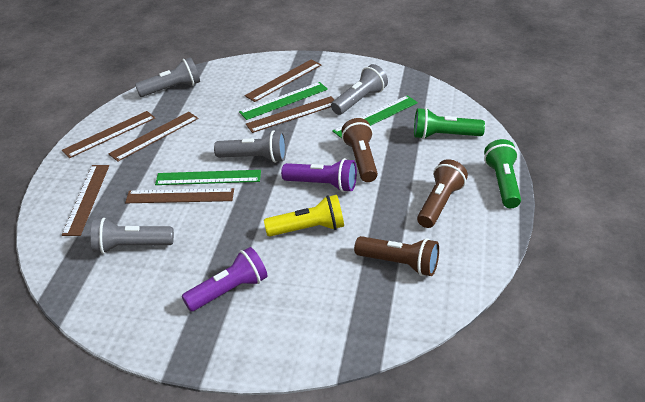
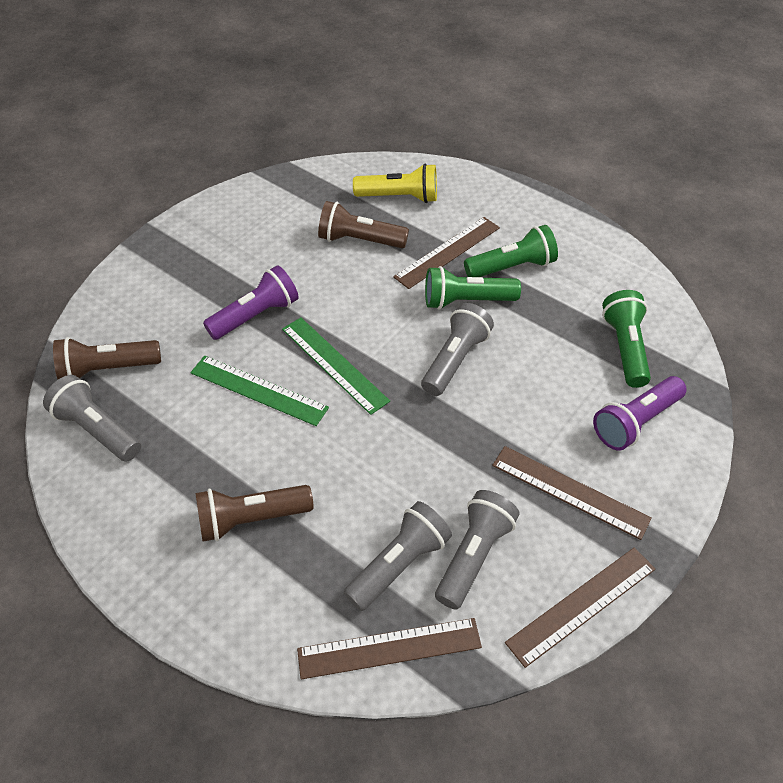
brown ruler: [62,111,155,158] [62,165,109,236] [109,112,199,162] [125,188,234,203] [245,59,321,102] [246,96,334,133] = 6 -> [297,618,482,679] [393,217,500,289] [492,446,652,540] [505,547,655,668] = 4
green flashlight: [414,108,485,139] [484,139,521,208] = 2 -> [425,266,521,310] [464,225,558,277] [602,290,651,388] = 3
green ruler: [155,170,261,185] [239,82,328,120] [332,96,418,139] = 3 -> [190,356,329,426] [282,317,390,415] = 2

